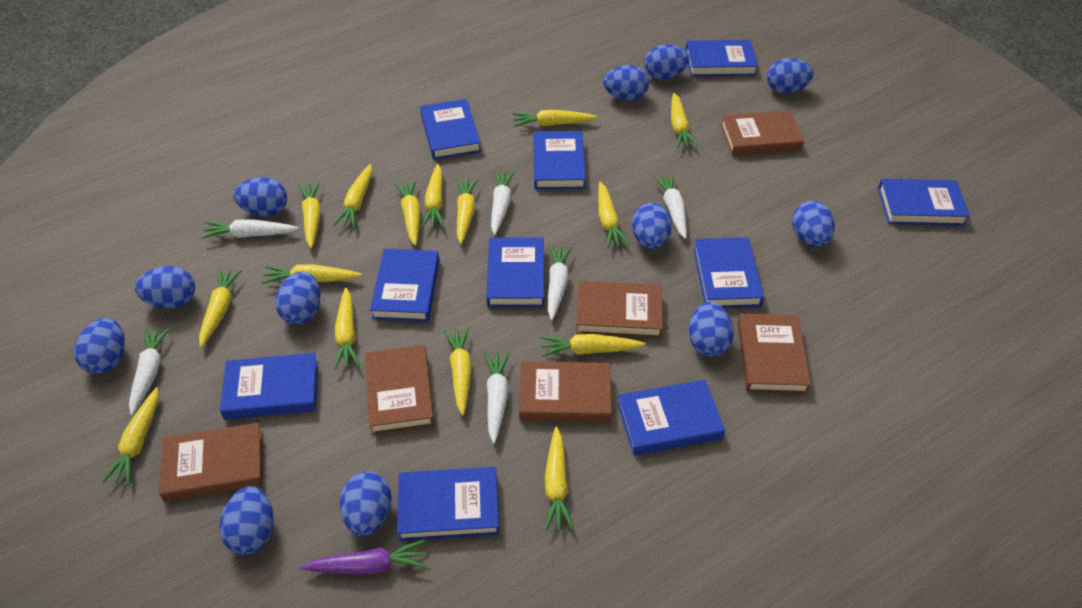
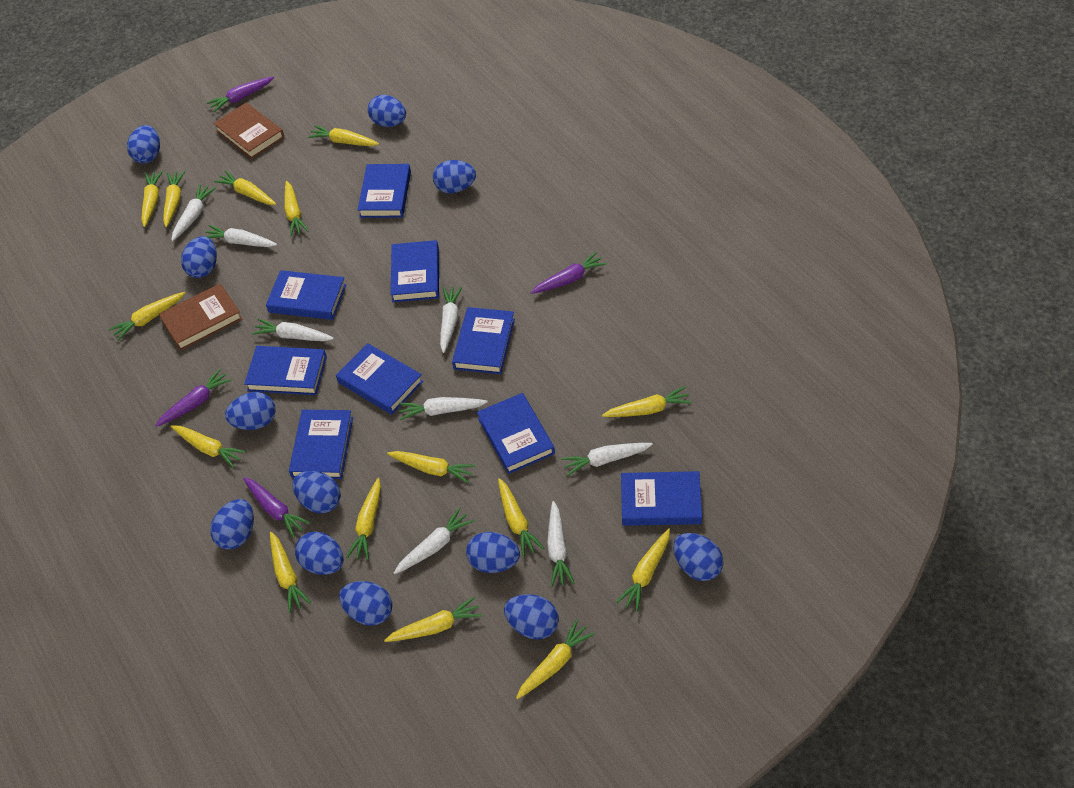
blue book: [220,353,318,420] [370,249,439,322] [397,467,499,541] [420,99,481,160] [486,238,544,307] [533,131,586,189] [617,380,725,455] [685,40,758,76] [693,237,764,308] [878,179,970,226] = 10 -> [244,346,327,395] [266,270,346,320] [289,410,353,479] [336,343,423,415] [358,164,411,218] [391,240,439,302] [452,307,515,374] [477,393,555,474] [621,471,702,526] = 9
brown book: [159,423,263,502] [365,345,435,435] [519,361,612,422] [576,281,663,338] [720,110,804,156] [738,314,811,394] = 6 -> [159,283,243,351] [213,103,284,159] = 2
purple carrot: [300,540,426,575] = 1 -> [155,369,232,427] [207,77,274,112] [243,477,310,538] [531,252,607,294] = 4
white carrot: [129,327,170,415] [202,219,299,239] [484,352,510,443] [491,170,515,235] [548,245,572,320] [653,173,687,239] = 6 -> [171,184,216,241] [205,225,277,247] [252,319,334,341] [394,507,474,574] [399,397,488,420] [440,287,463,353] [547,501,574,587] [561,443,653,476] = 8

